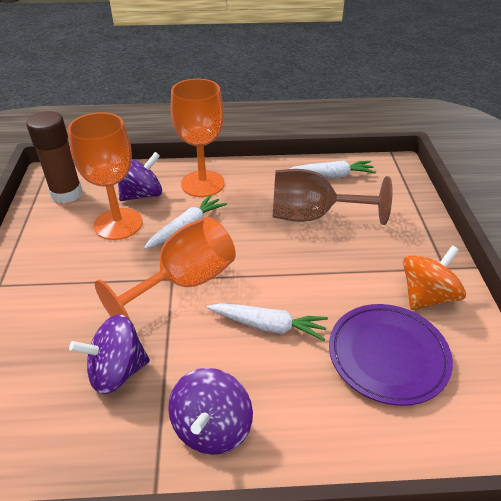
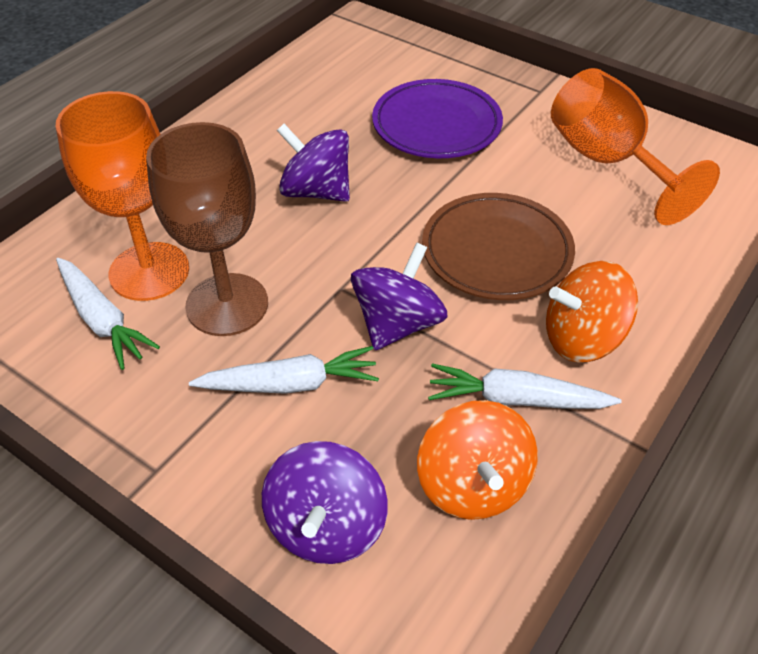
brown glue stick: [26,111,82,204] = 1 -> none = 0
brown plate: none = 0 -> [422,193,575,300] = 1
orange goblet: [68,112,142,240] [95,217,236,319] [171,79,225,197] = 3 -> [56,91,189,301] [551,68,720,225] = 2
orange spinning top: [403,245,466,310] = 1 -> [417,400,538,520] [546,261,638,363] = 2

